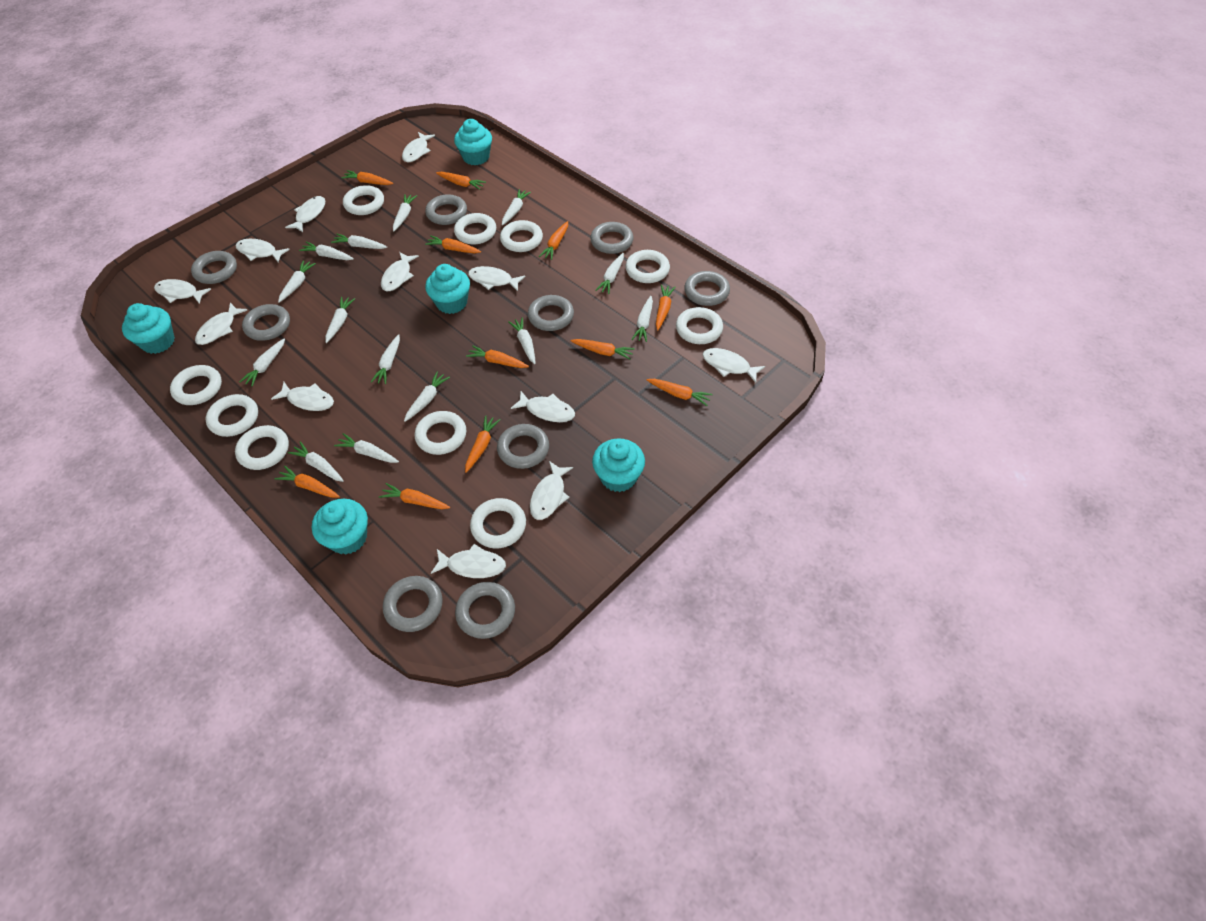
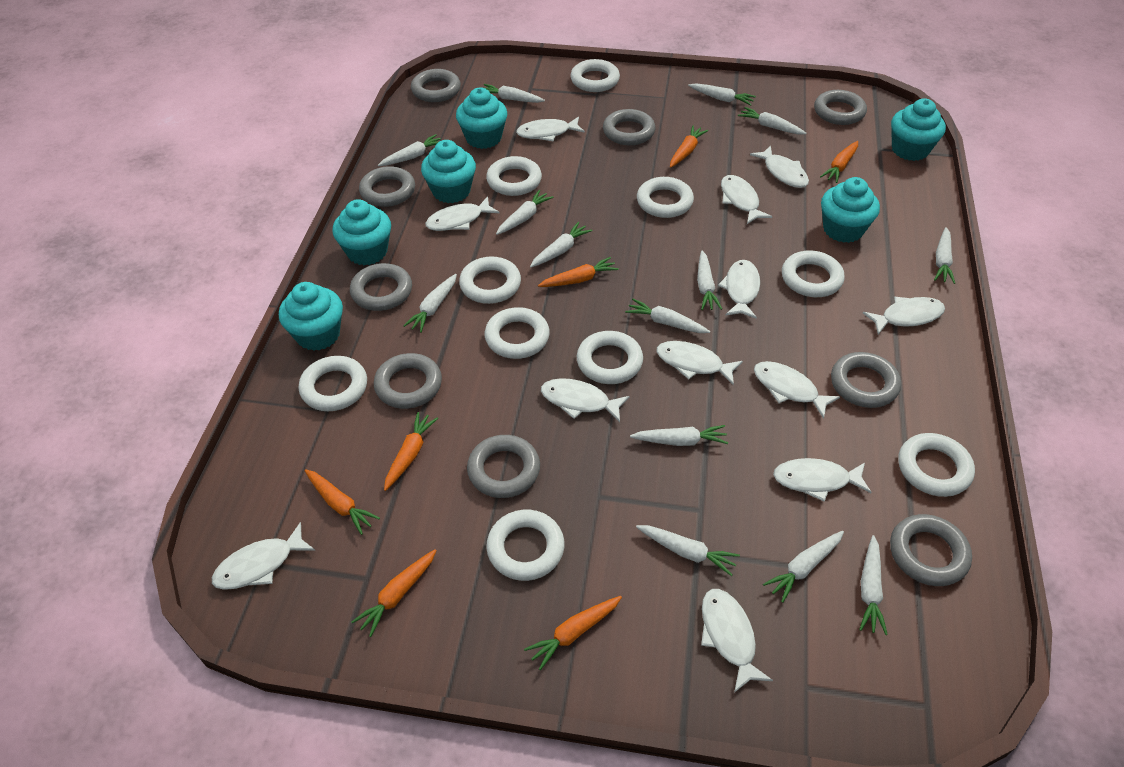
orange carrot: [274,466,340,498] [341,170,393,185] [379,483,450,509] [425,236,481,253] [436,172,486,190] [465,415,501,473] [466,345,529,368] [539,221,568,260] [571,339,635,360] [647,379,713,406] [656,285,675,330] = 11 -> [305,469,380,535] [352,549,437,637] [384,412,438,491] [524,596,622,670] [538,257,619,287] [670,125,708,168] [820,141,858,183] = 7
turquoise cupcake: [122,303,175,354] [312,499,368,555] [425,264,470,314] [454,119,492,166] [592,438,645,492] = 5 -> [279,282,343,351] [333,199,391,265] [421,140,476,203] [456,87,507,149] [821,177,880,243] [891,98,946,161] = 6

